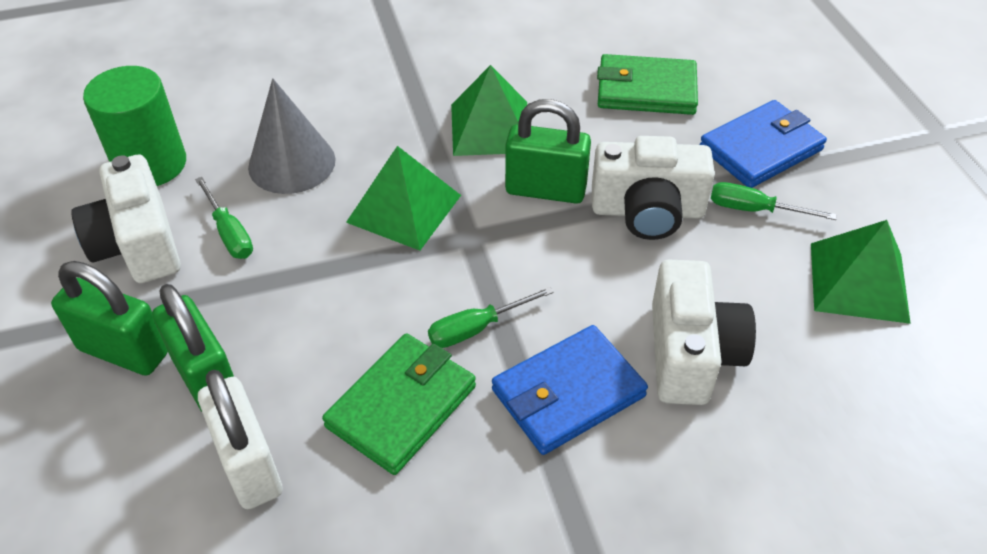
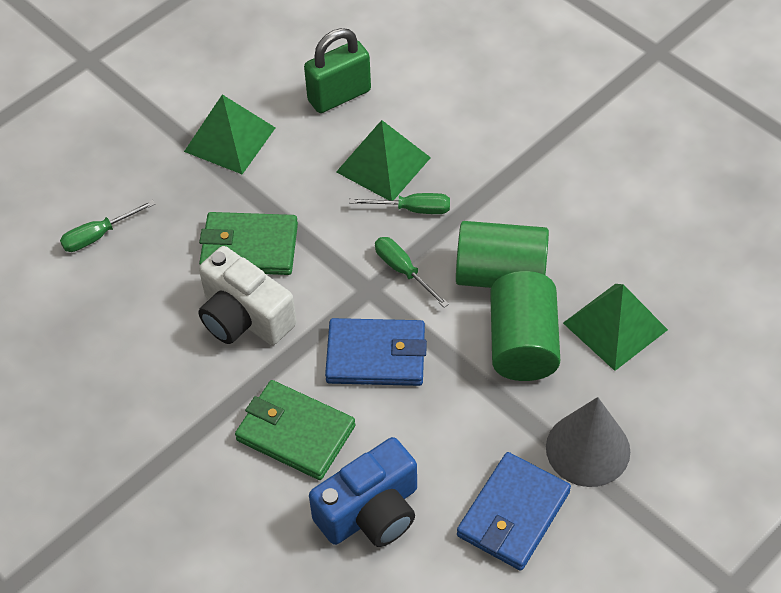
blue camera: none = 0 -> [309,437,417,547] = 1
green cylinder: [83,66,186,186] = 1 -> [456,221,549,288] [490,271,560,381] = 2
green padlock: [51,261,168,376] [152,284,234,412] [505,99,591,204] = 3 -> [304,28,371,113] = 1
white camera: [71,154,180,283] [592,136,715,240] [652,260,756,405] = 3 -> [198,246,296,345] = 1
white padlock: [198,370,283,509] = 1 -> none = 0

